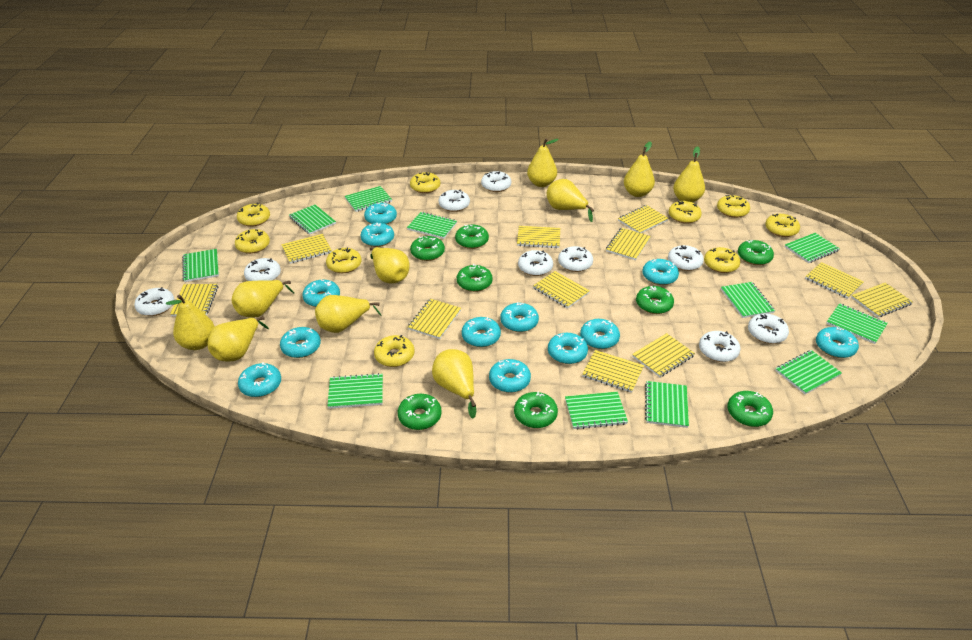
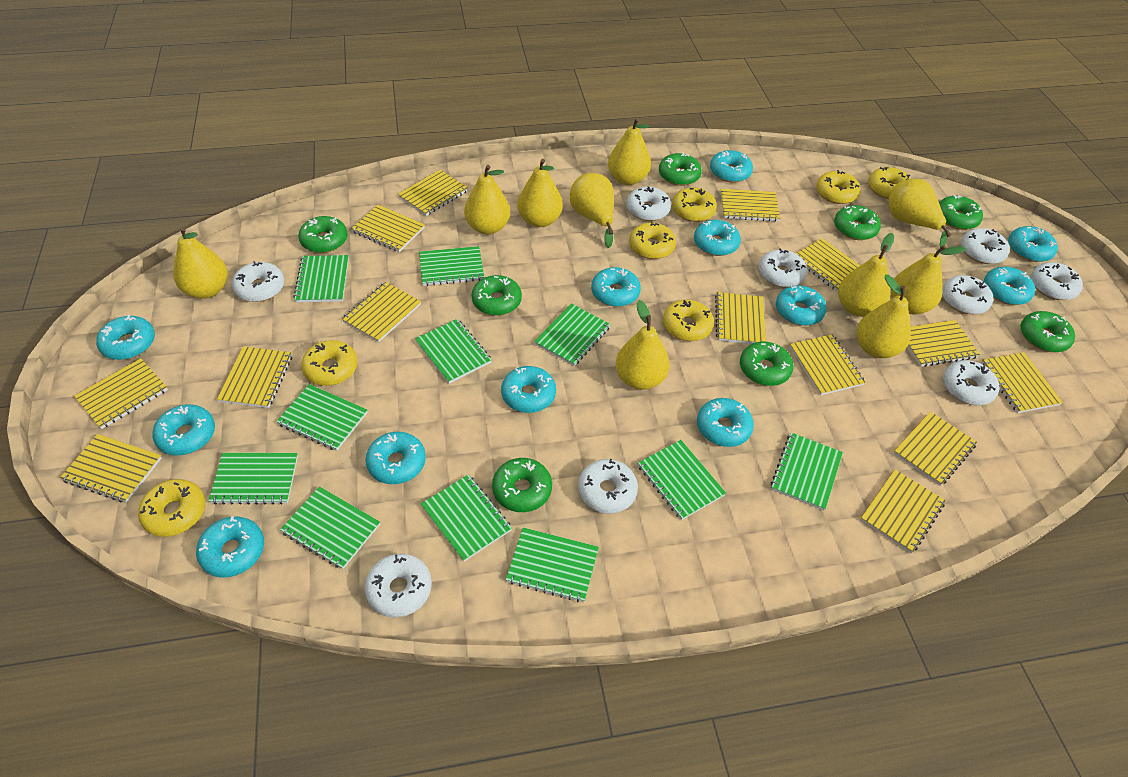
yellow donut: [235,229,270,254] [237,203,270,227] [326,248,361,273] [374,335,414,367] [410,172,440,193] [669,201,702,224] [704,247,740,273] [717,195,750,218] [765,214,800,237] = 9 -> [138,479,205,537] [301,340,357,386] [629,221,676,259] [663,300,714,341] [672,187,717,222] [816,170,861,204] [868,167,911,199] = 7
yellow notebook: [170,284,218,316] [281,234,332,264] [408,299,461,339] [517,226,560,248] [533,271,590,308] [582,350,644,393] [606,228,651,260] [618,205,669,233] [632,333,695,377] [805,262,864,299] [851,283,913,317] = 11 -> [60,434,162,503] [74,358,168,429] [217,346,292,408] [342,282,421,342] [351,205,425,252] [398,170,468,216] [715,292,766,344] [721,189,780,222] [790,334,865,395] [795,238,860,291] [860,470,946,553] [894,411,977,486] [907,320,980,367] [981,352,1063,413] = 14

